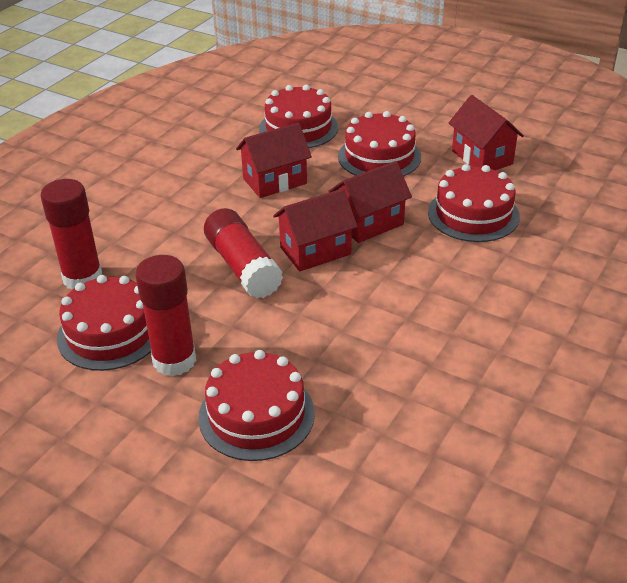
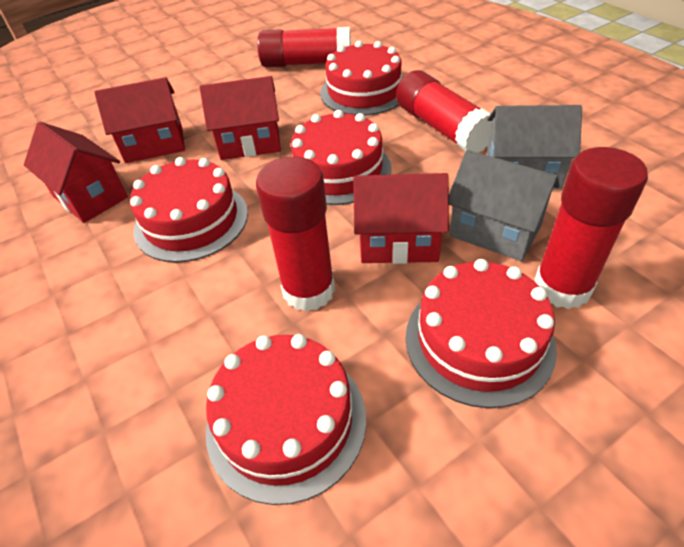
grey house: none = 0 -> [449,150,560,261] [486,105,582,190] = 2
red glue stick: [40,179,102,290] [135,255,196,376] [204,208,283,299] = 3 -> [256,157,335,312] [257,27,351,67] [396,70,492,153] [534,147,648,309] = 4

